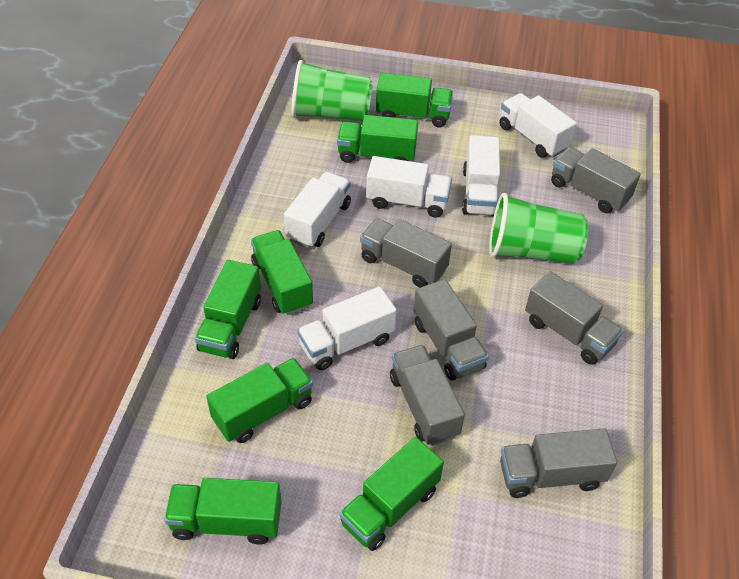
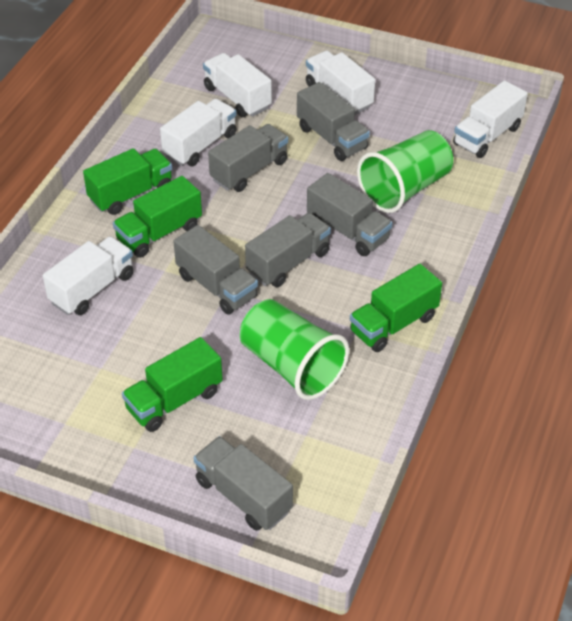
green truck: [164,478,282,544] [195,260,261,359] [206,358,313,443] [251,230,313,315] [337,115,418,163] [340,437,444,551] [376,73,453,128] = 7 -> [83,148,172,215] [113,176,202,258] [122,337,223,432] [350,264,442,352] = 4

